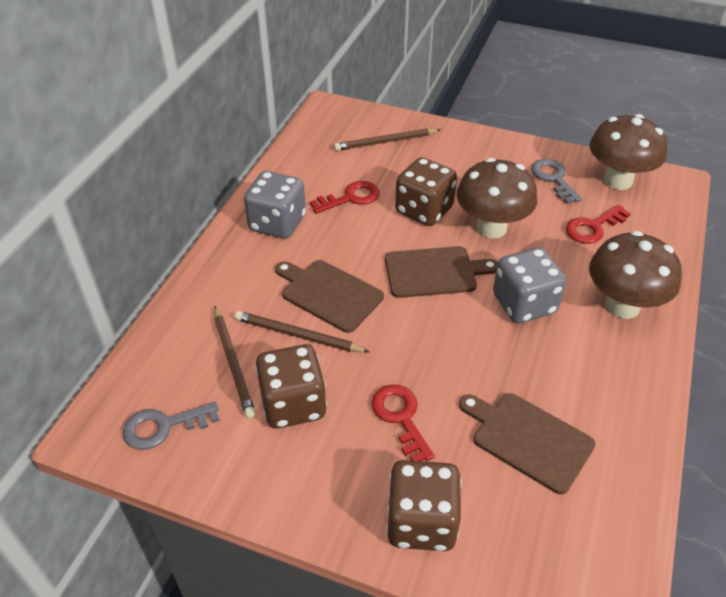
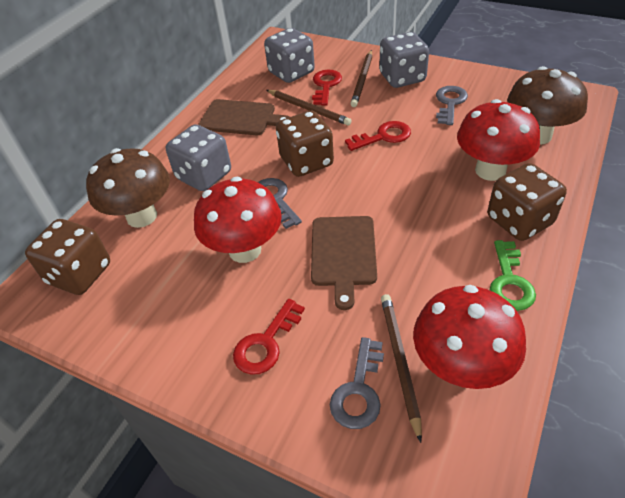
brown cutting board: [275,260,384,333] [385,246,498,298] [459,393,596,494] = 3 -> [198,99,289,135] [311,216,377,310] = 2
brown mushroom: [457,158,537,239] [589,231,682,319] [590,114,667,190] = 3 -> [86,148,170,228] [507,66,588,144] = 2
green key: none = 0 -> [490,240,536,311] = 1
grey dice: [244,171,306,239] [493,247,567,324] = 2 -> [166,124,231,191] [264,28,315,83] [379,32,429,88] = 3
grey key: [123,402,220,450] [531,159,582,204] = 2 -> [258,178,302,229] [330,337,384,429] [436,86,468,125] = 3
red mushroom: none = 0 -> [194,177,282,263] [413,285,526,389] [457,99,540,181] = 3

